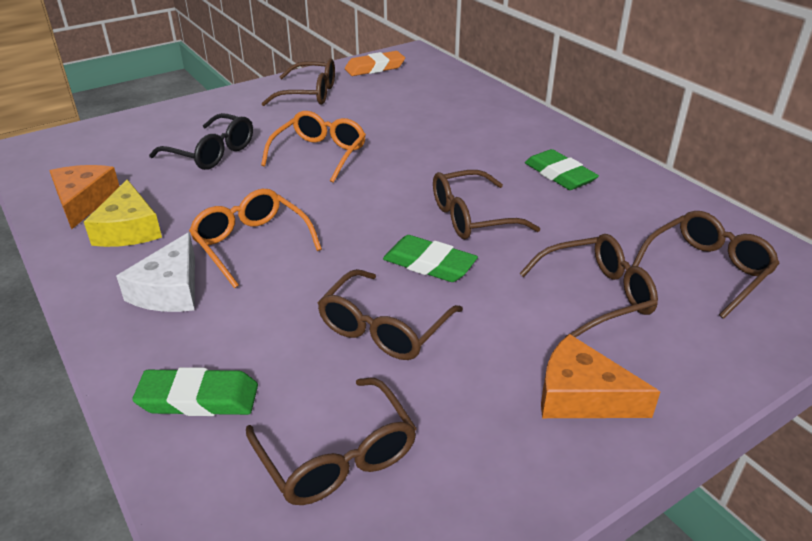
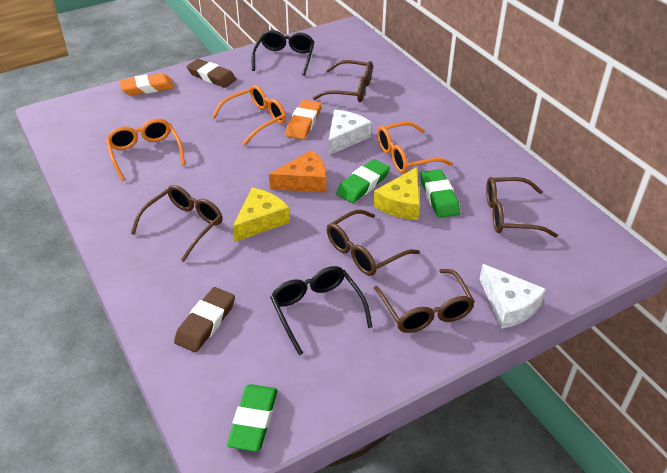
black glasses: [149,113,253,170] = 1 -> [252,30,314,76] [270,266,372,355] = 2
brown eraser: none = 0 -> [174,287,235,352] [187,59,236,88] = 2
brown glasses: [246,378,417,505] [261,58,335,106] [318,269,463,360] [433,170,540,239] [519,234,658,338] [632,211,780,319] = 6 -> [131,185,223,262] [313,60,373,102] [327,210,420,276] [374,269,475,333] [486,177,558,238] = 5
orange cheese: [50,165,120,230] [541,334,660,418] = 2 -> [269,150,327,193] = 1
orange eraser: [345,51,405,76] = 1 -> [119,73,174,96] [285,100,321,139] = 2
orange glasses: [189,189,322,288] [261,111,366,183] = 2 -> [106,119,185,181] [212,85,286,145] [377,121,453,173] = 3
white cheese: [116,232,195,312] = 1 -> [328,110,372,155] [480,264,546,329] = 2
yellow cheese: [84,179,162,247] = 1 -> [232,188,290,242] [374,167,420,220] = 2

